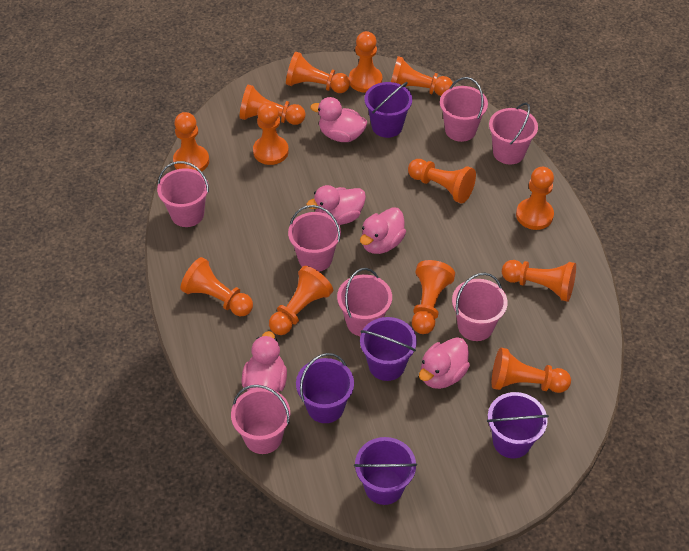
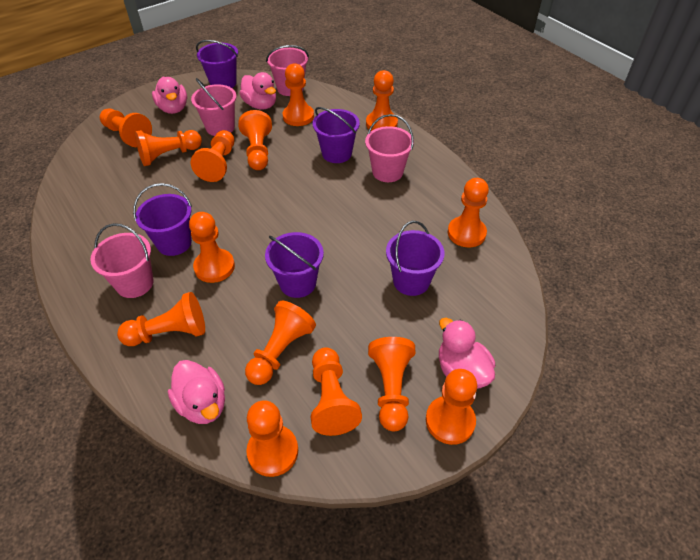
orange pawn: [173,112,209,171] [181,257,253,316] [240,85,306,125] [253,102,289,165] [269,266,333,335] [286,52,350,93] [349,31,382,93] [391,56,453,96] [408,159,476,204] [412,260,455,334] [492,348,571,393] [502,260,576,302] [516,167,554,230] = 13 -> [100,109,152,147] [117,292,205,346] [135,130,202,166] [189,212,235,283] [191,130,234,182] [238,110,272,170] [245,301,316,385] [246,400,298,477] [283,63,314,126] [311,347,362,436] [366,70,398,131] [368,337,416,431] [426,369,477,445] [448,178,489,247] = 14
pink bucket: [157,161,209,227] [231,385,290,454] [288,205,341,272] [337,268,392,336] [440,77,488,142] [452,273,507,341] [489,103,538,165] = 7 -> [90,223,154,298] [191,78,237,136] [266,45,309,96] [365,114,414,182] = 4
pink duck: [242,331,287,393] [306,185,366,225] [310,97,367,142] [360,207,406,254] [419,337,470,389] = 5 -> [152,77,187,114] [168,360,225,424] [239,72,276,110] [439,318,495,389] = 4

